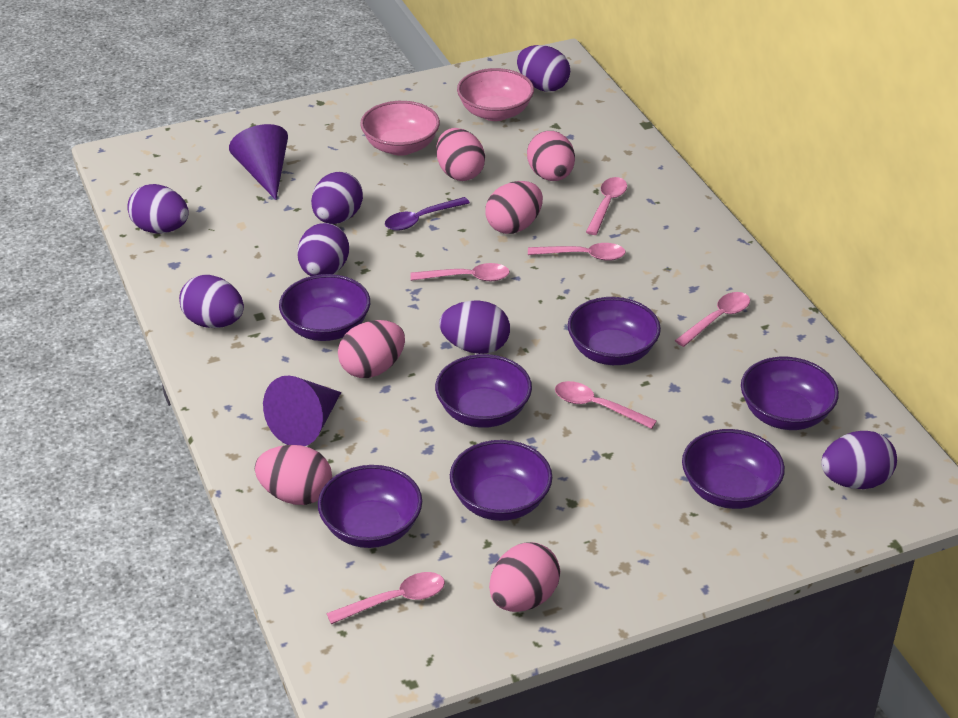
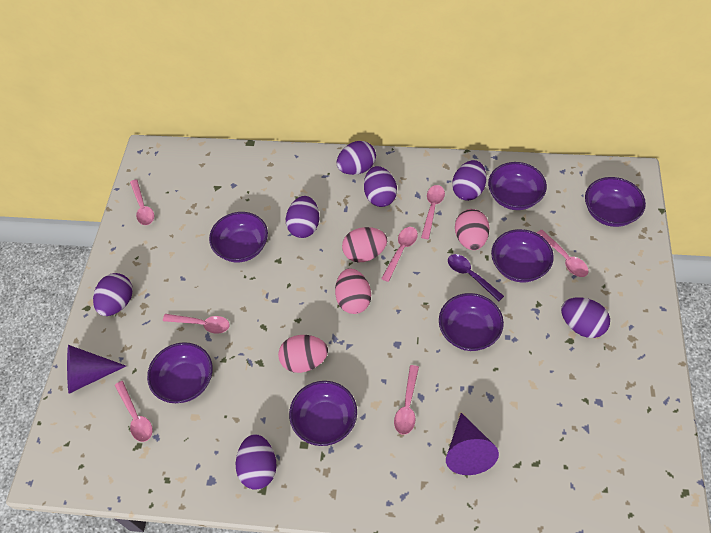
pink bowl: [360,101,440,156] [457,68,534,121] = 2 -> none = 0
pink egg: [255,445,332,505] [338,320,405,378] [436,128,485,181] [485,181,543,234] [489,542,560,612] [527,131,575,181] = 6 -> [278,335,328,373] [335,268,371,314] [342,227,387,263] [455,209,490,250] = 4
pink spoon: [326,572,445,624] [410,263,510,281] [528,243,626,261] [555,381,657,429] [586,177,627,235] [675,292,750,347] = 6 -> [115,381,153,442] [130,179,154,225] [163,314,230,334] [381,227,418,282] [394,365,419,435] [421,185,445,239] [537,229,589,277] = 7

